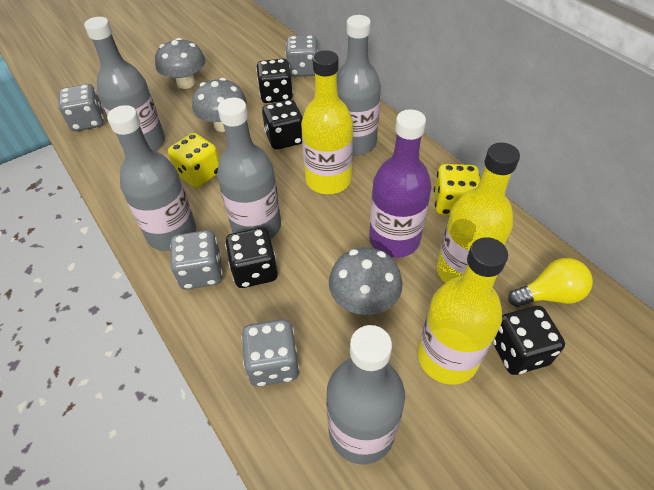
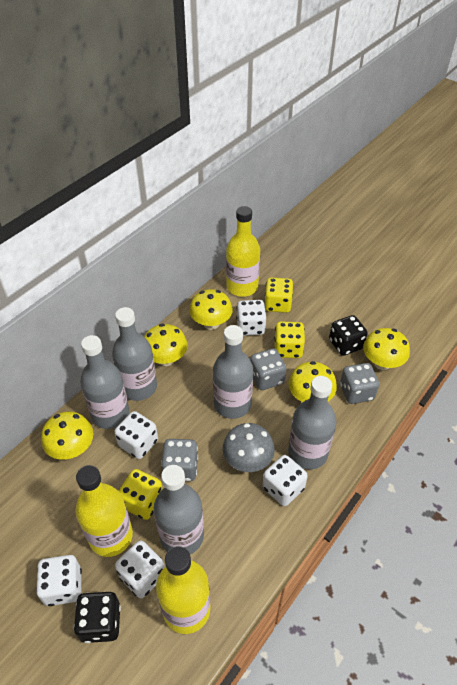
black dice: [225,227,278,288] [256,58,293,103] [262,100,303,150] [493,306,565,375] = 4 -> [74,591,121,643] [329,315,368,356] = 2
grey dice: [58,84,104,131] [170,230,223,290] [241,319,299,386] [286,35,318,77] = 4 -> [161,439,198,481] [250,348,287,390] [340,363,379,404] = 3
grey mushroom: [155,38,206,89] [192,78,247,132] [329,247,403,315] = 3 -> [223,423,275,472] = 1
purple bottle: [369,109,431,258] = 1 -> none = 0
white dice: none = 0 -> [36,555,82,606] [114,411,158,459] [115,540,165,598] [236,300,266,336] [262,455,308,506] = 5
yellow dice: [168,133,220,188] [434,164,480,215] = 2 -> [119,469,162,520] [264,277,293,313] [274,322,305,358] = 3
yellow light bulb: [508,258,593,307] = 1 -> none = 0
yellow mushroom: none = 0 -> [41,412,93,460] [144,324,188,366] [189,289,233,330] [289,361,337,402] [363,328,410,370] = 5

